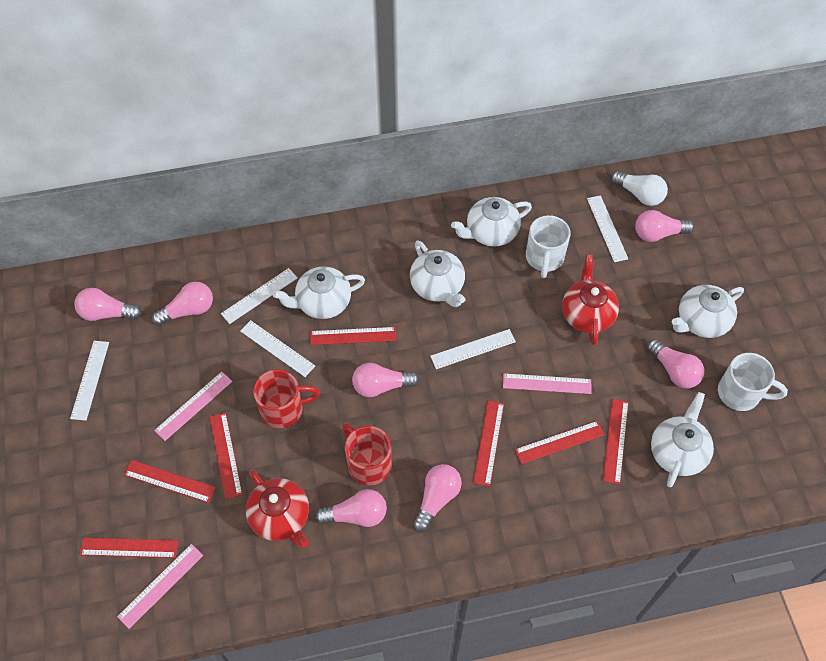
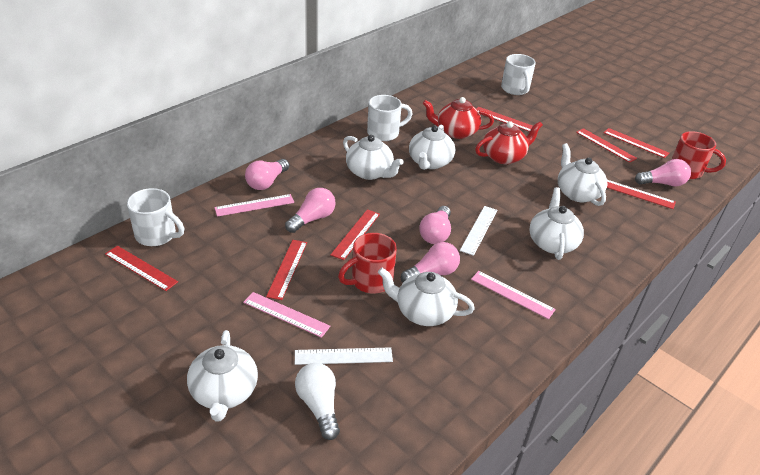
pink light bulb: [74,288,142,321] [152,282,213,326] [315,489,387,527] [352,363,419,397] [413,464,462,532] [635,210,694,242] [647,339,704,388] = 7 -> [245,159,289,190] [285,188,336,233] [401,242,460,282] [419,206,451,244] [635,159,691,187] = 5
white mug: [526,215,571,278] [718,353,788,411] = 2 -> [127,188,184,246] [367,95,412,141] [501,54,536,95] = 3
white ruler: [70,341,109,421] [221,268,298,324] [240,320,315,377] [430,329,516,369] [587,195,628,262] = 5 -> [295,347,393,365] [460,206,498,256] = 2
white teapot: [273,267,365,319] [410,240,465,307] [451,197,532,247] [651,392,714,488] [672,285,744,338] = 5 -> [187,330,258,421] [343,135,404,180] [378,268,475,326] [409,125,455,170] [529,187,584,260] [558,143,607,206] = 6

